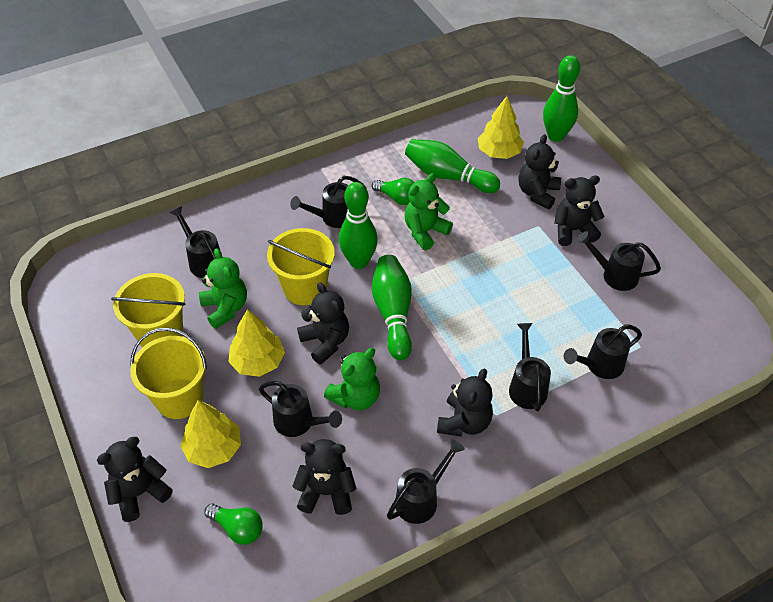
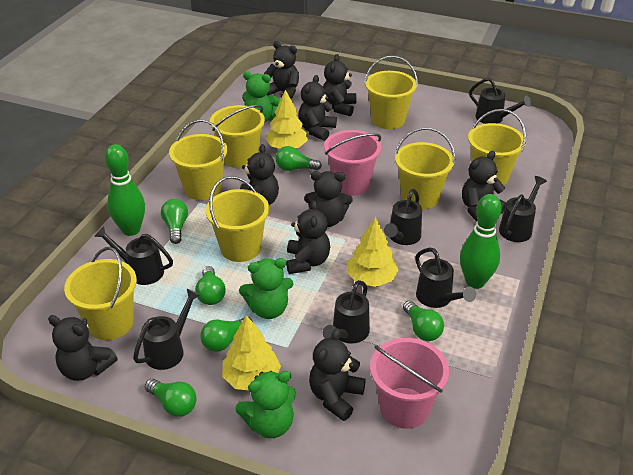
black teddy bear: [97,437,173,522] [292,439,356,515] [297,282,349,365] [437,369,493,437] [519,134,561,209] [554,175,605,246] = 6 -> [48,315,118,381] [240,144,279,205] [264,41,299,99] [286,200,330,274] [298,75,337,141] [304,171,353,227] [309,328,366,421] [323,54,357,116] [462,151,507,221] = 9
green bowling pin: [339,182,378,269] [372,255,412,360] [405,139,500,193] [543,55,580,142] = 4 -> [105,144,145,236] [460,194,502,289] = 2
green light bulb: [204,504,263,545] [372,178,414,205] = 2 -> [145,379,197,417] [161,199,188,244] [195,266,225,305] [200,318,253,352] [276,146,322,171] [403,300,444,341] = 6
pink bucket: none = 0 -> [324,130,381,196] [370,338,449,429] = 2
yellow bucket: [111,273,185,347] [130,327,207,419] [267,228,335,305] = 3 -> [64,247,137,340] [169,119,227,200] [206,176,269,262] [210,105,265,168] [364,56,418,129] [395,128,455,209] [468,109,526,185] = 7

